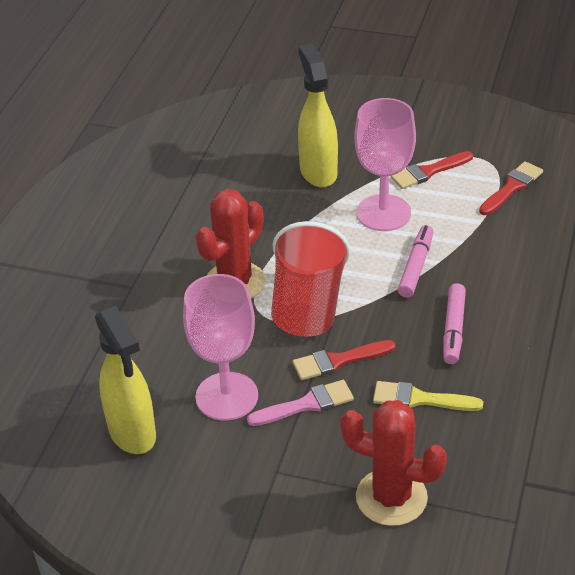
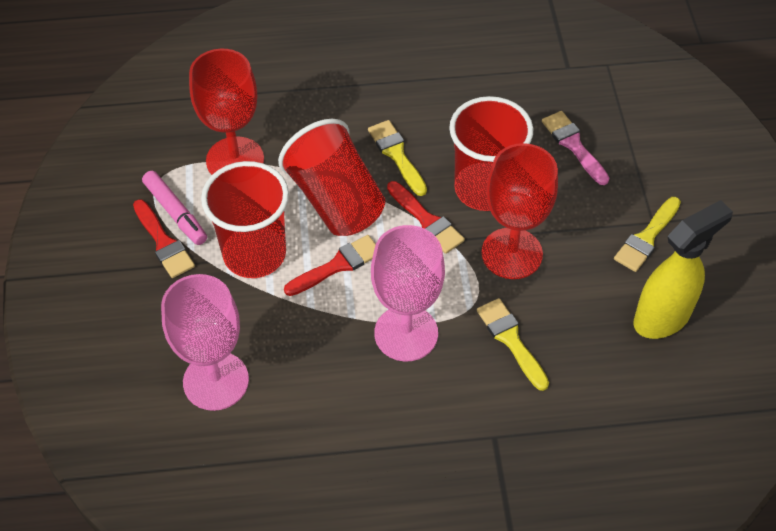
pink marker: [398,225,433,298] [443,283,466,364] = 2 -> [142,171,207,245] = 1
red cactus: [196,189,265,299] [340,400,447,526] = 2 -> none = 0
red cup: [271,221,350,337] = 1 -> [201,161,289,278] [278,119,386,236] [449,96,534,211] = 3
red goblet: none = 0 -> [189,49,264,175] [481,143,558,279] = 2
yellow brush: [373,381,483,411] = 1 -> [368,120,427,196] [477,298,549,391] [614,197,681,272] = 3
yellow spray bottle: [95,306,156,454] [298,44,338,187] = 2 -> [633,200,733,339] = 1

